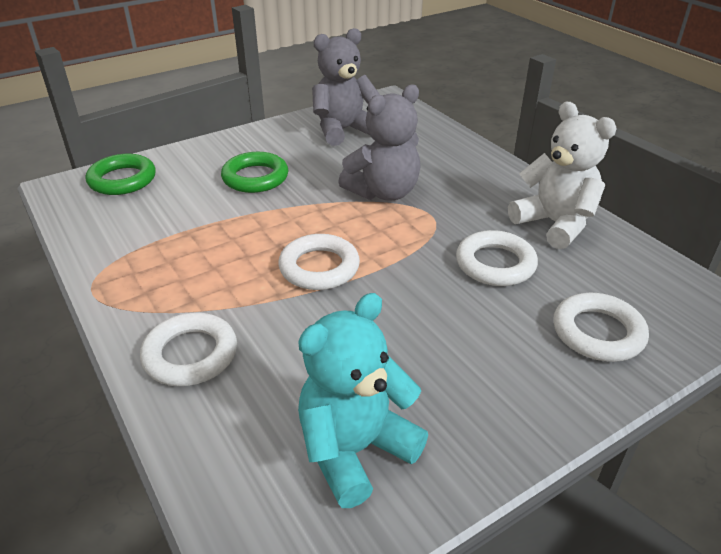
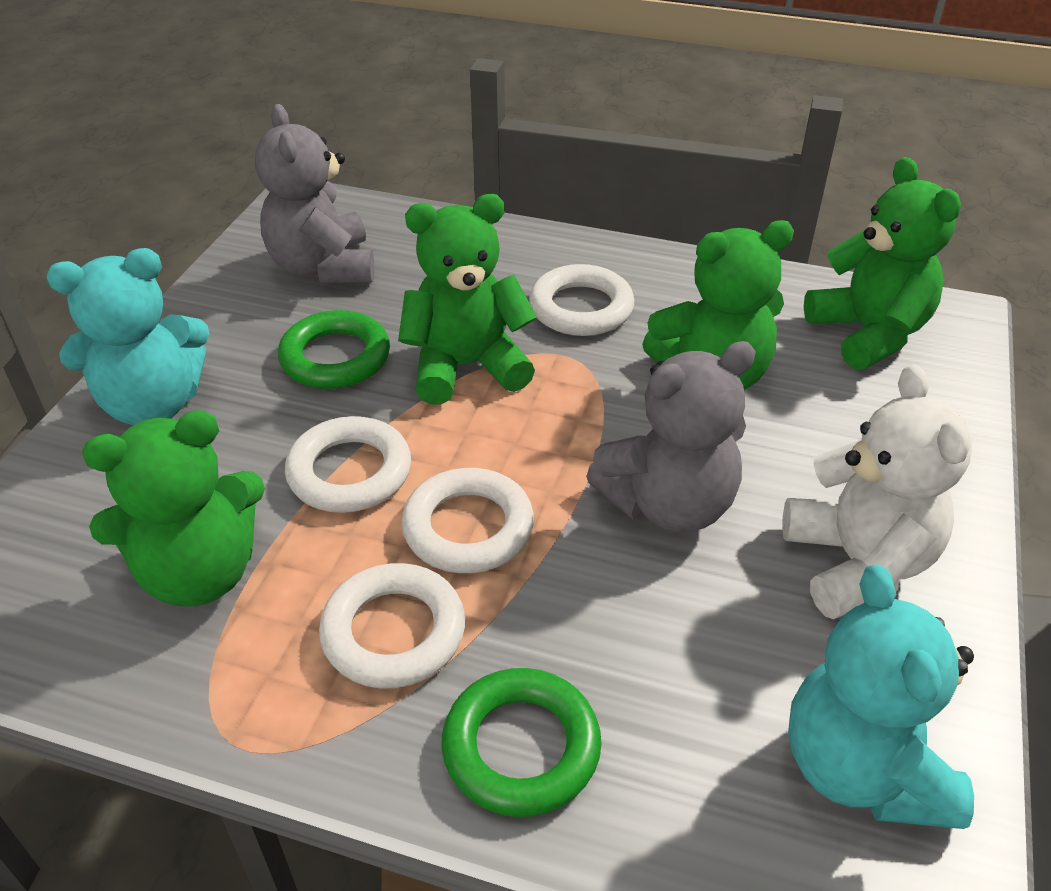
green teddy bear: none = 0 -> [82,410,265,607] [398,194,537,404] [642,220,794,390] [804,157,961,370] = 4
turquoise teddy bear: [298,293,428,508] = 1 -> [47,248,210,425] [788,564,974,829] = 2

